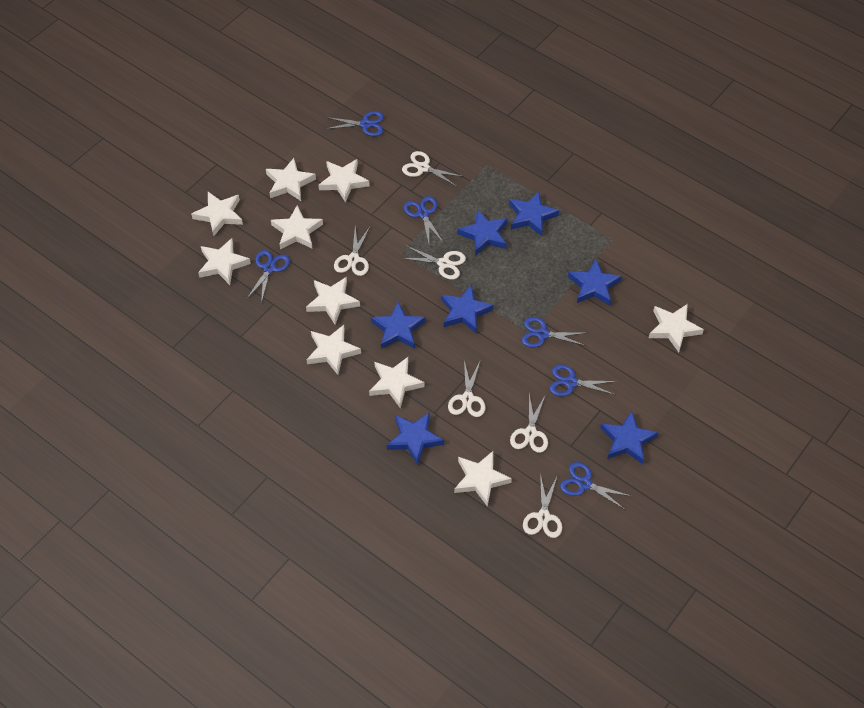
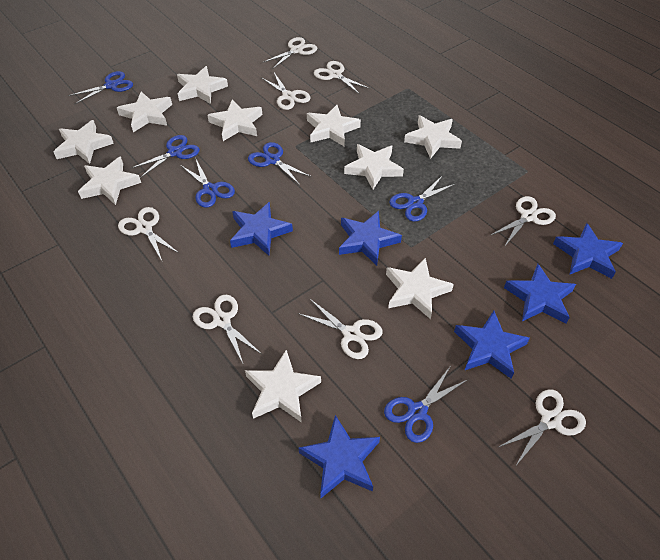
blue star: [371,301,425,349] [387,412,444,466] [441,284,494,333] [457,209,507,256] [509,191,559,236] [568,259,622,306] [600,411,658,464] = 7 -> [230,202,293,256] [299,415,380,498] [339,211,402,266] [454,311,530,379] [504,264,576,324] [553,223,623,279] = 6
white scissors: [334,227,370,276] [401,246,466,280] [402,151,463,186] [448,360,486,417] [510,394,548,453] [523,474,562,538] = 6 -> [118,207,180,263] [193,295,262,363] [261,71,311,110] [262,37,317,69] [298,299,383,359] [314,61,371,94] [489,196,556,247] [497,389,586,465] = 8

